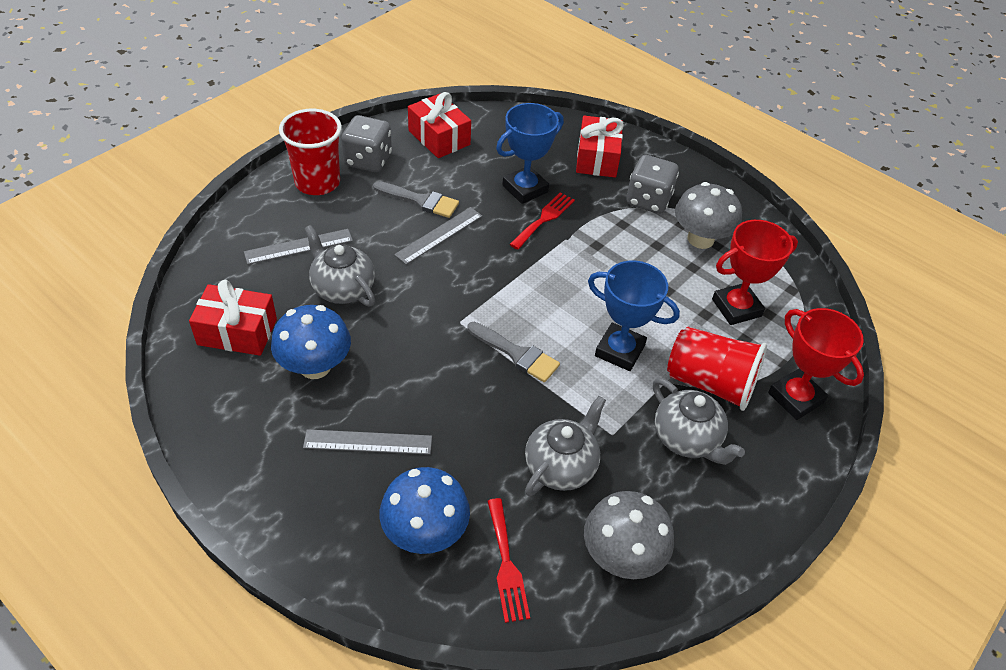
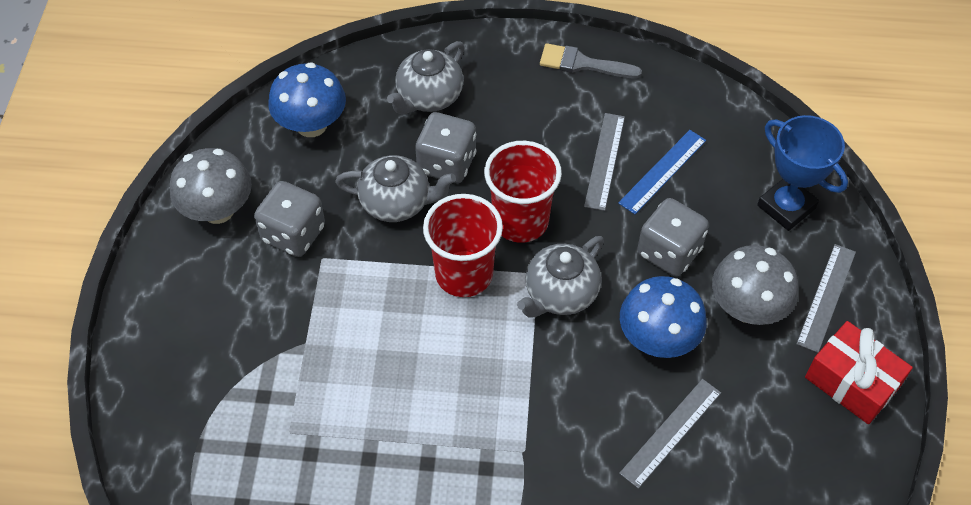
blue ruler: none = 0 -> [618,130,706,214] = 1
blue trophy: [496,103,564,204] [588,261,680,371] = 2 -> [757,115,848,231] = 1
grey brush: [373,181,459,218] [467,322,560,382] = 2 -> [540,43,642,78] = 1
grey dice: [341,115,392,172] [626,155,679,214] = 2 -> [254,181,325,257] [415,112,477,183] [637,198,709,276] = 3
red fork: [487,498,530,623] [510,193,575,250] = 2 -> none = 0
red gift: [189,280,277,356] [408,92,471,158] [576,116,624,178] = 3 -> [805,321,913,424] = 1
red trophy: [712,220,798,325] [768,308,864,420] = 2 -> none = 0

